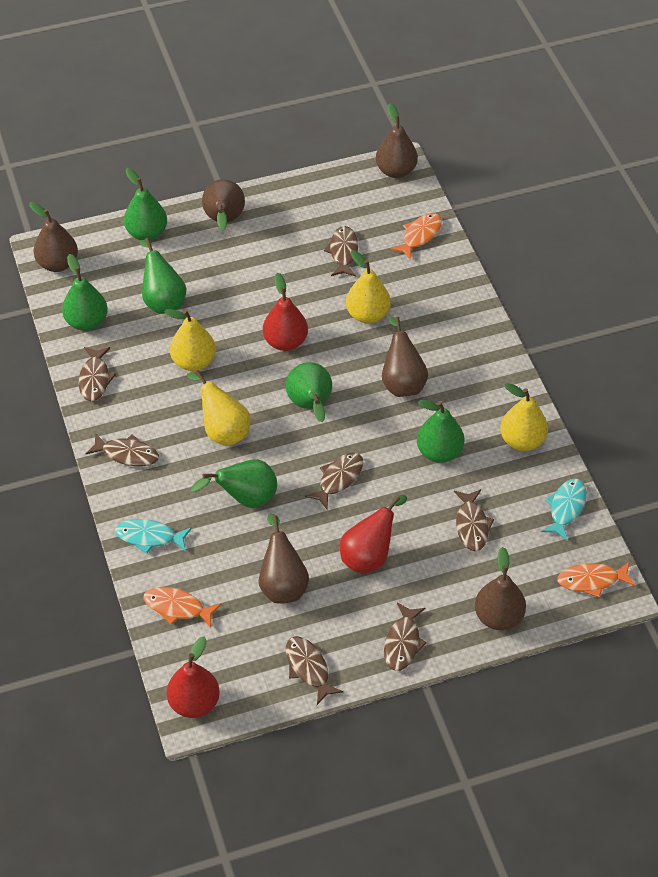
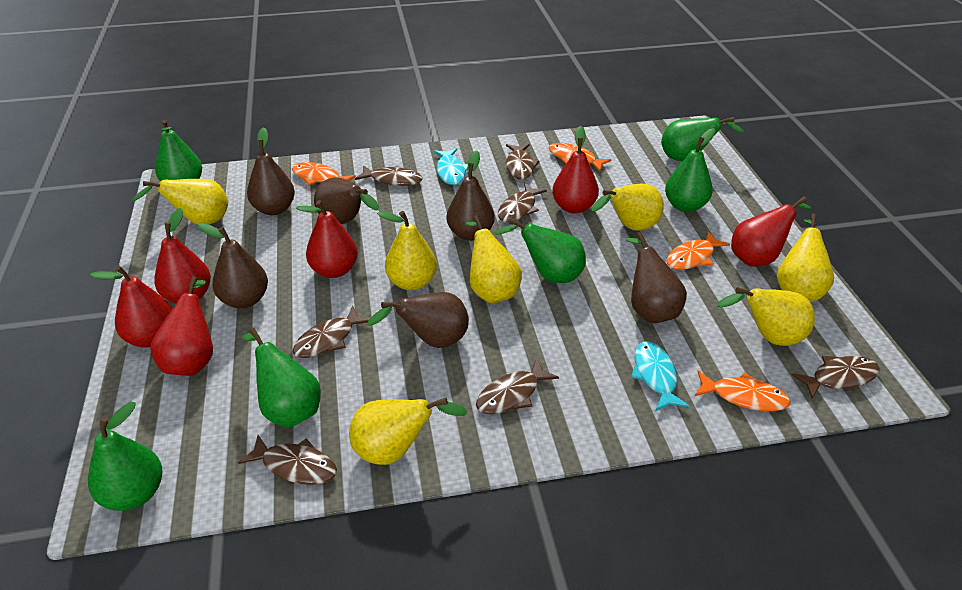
orange fish: [143,587,221,628] [390,213,442,260] [557,562,636,598] = 3 -> [292,162,356,185] [549,143,612,171] [666,231,730,270] [694,370,791,411] = 4
red pear: [167,637,220,718] [263,273,308,351] [340,495,407,574] = 3 -> [90,266,173,348] [150,276,213,376] [154,208,211,304] [296,200,358,278] [552,126,599,214] [731,197,811,267] = 6
yellow pear: [164,309,216,371] [186,370,250,446] [346,250,391,324] [500,383,548,451] = 4 -> [132,179,228,225] [349,398,467,465] [377,211,437,290] [465,215,522,303] [592,184,664,231] [717,287,815,346] [777,213,834,302] = 7

